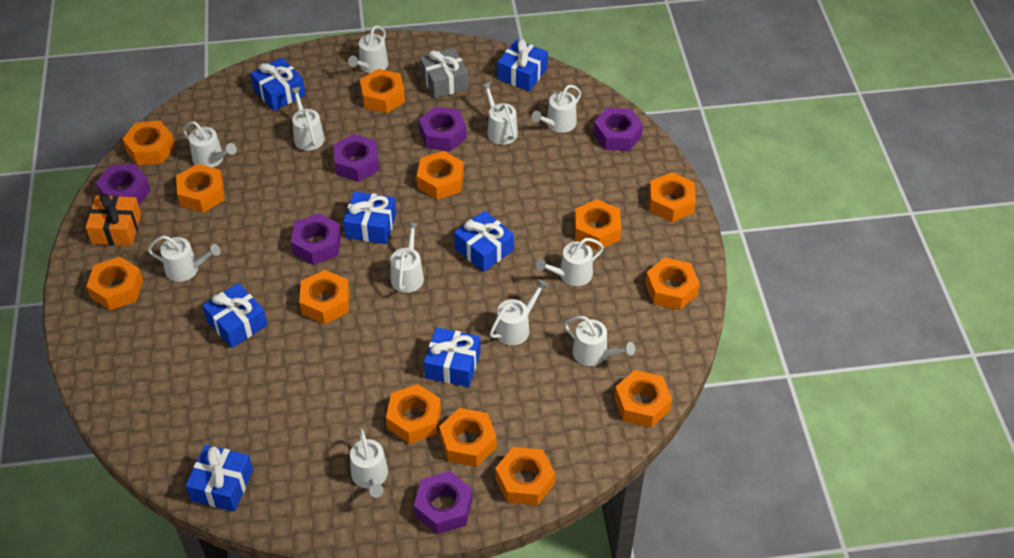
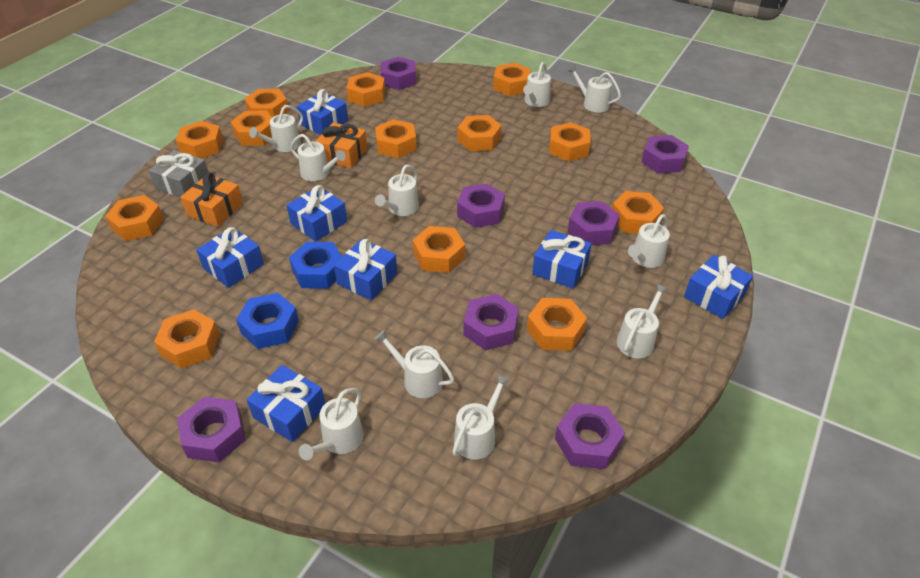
blue nut: none = 0 -> [236,293,299,349] [289,242,342,289] = 2
orange gift: [86,193,141,246] = 1 -> [180,173,243,227] [315,122,368,168] = 2
purple nut: [96,164,151,205] [291,213,341,265] [333,134,379,182] [414,471,473,534] [419,106,467,151] [593,108,643,151] = 6 -> [177,397,246,463] [381,57,416,90] [457,183,505,228] [464,294,519,351] [555,403,625,469] [568,201,620,245] [642,135,689,173] = 7
white watering can: [148,235,221,282] [183,121,237,168] [290,87,325,150] [348,25,388,73] [350,429,388,498] [391,222,424,293] [481,82,518,145] [489,279,548,345] [531,85,581,133] [536,238,604,286] [564,316,635,366] = 11 -> [249,105,303,152] [290,134,346,181] [299,388,364,460] [374,330,454,398] [375,165,419,216] [452,374,511,460] [523,62,551,107] [568,66,621,112] [617,284,669,358] [628,214,670,268] = 10

